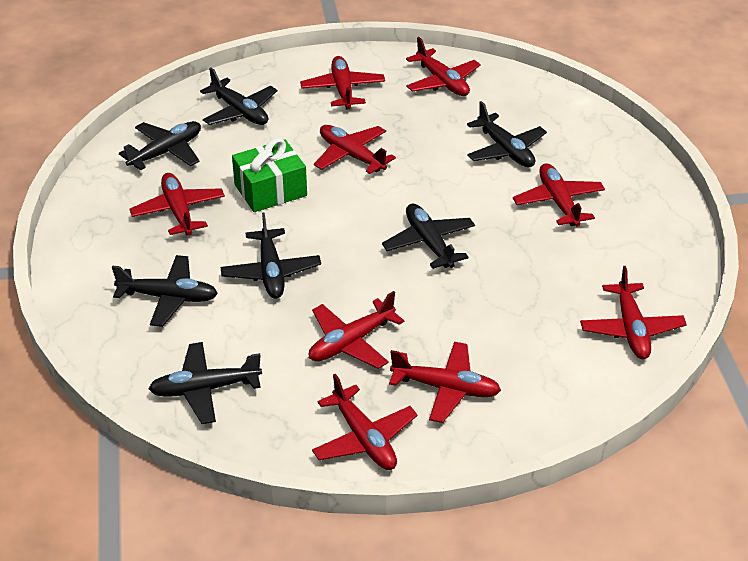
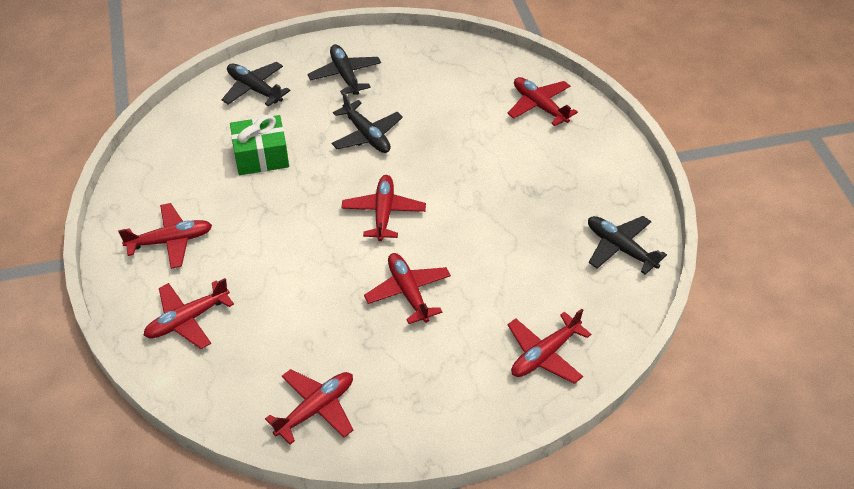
black plane: [112,255,218,327] [119,121,201,170] [149,342,262,424] [200,67,277,125] [220,212,321,299] [382,204,475,269] [467,101,547,167] = 7 -> [222,62,290,107] [308,44,381,95] [332,92,403,153] [588,216,667,275] = 4
red plane: [130,173,225,235] [300,56,385,110] [309,291,404,369] [312,374,418,470] [314,125,396,174] [389,342,501,423] [406,37,481,96] [513,163,605,226] [580,266,687,359] = 9 -> [118,203,212,269] [143,278,234,349] [265,369,353,444] [341,175,426,241] [364,253,451,324] [507,77,578,126] [508,309,591,384] = 7

